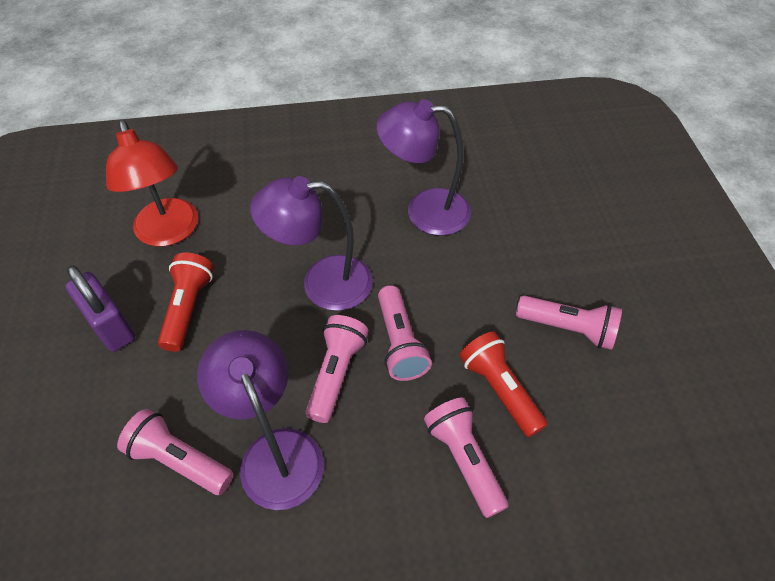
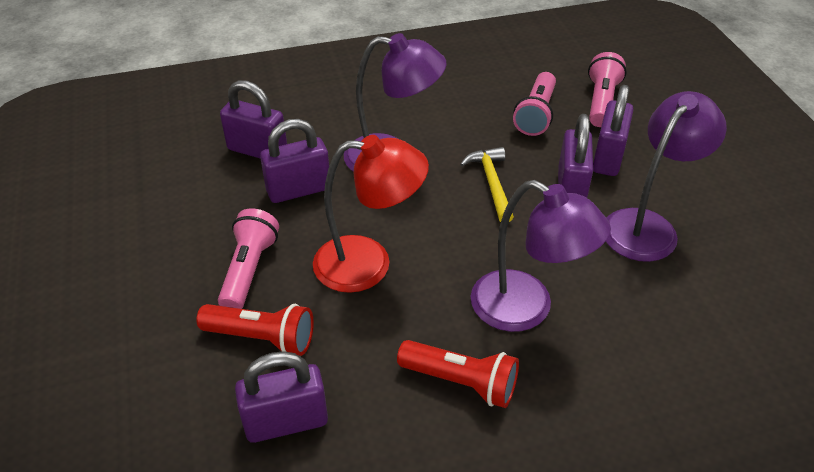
pink flashlight: [117,409,234,495] [306,315,369,423] [378,285,432,381] [424,397,509,518] [516,295,622,350] = 5 -> [218,208,279,309] [513,72,556,136] [588,52,627,127] = 3
purple padlock: [65,265,135,352] = 1 -> [220,80,287,158] [235,351,328,443] [260,119,329,203] [558,114,593,198] [593,85,633,176] = 5
yellow hammer: none = 0 -> [460,147,514,222] = 1

